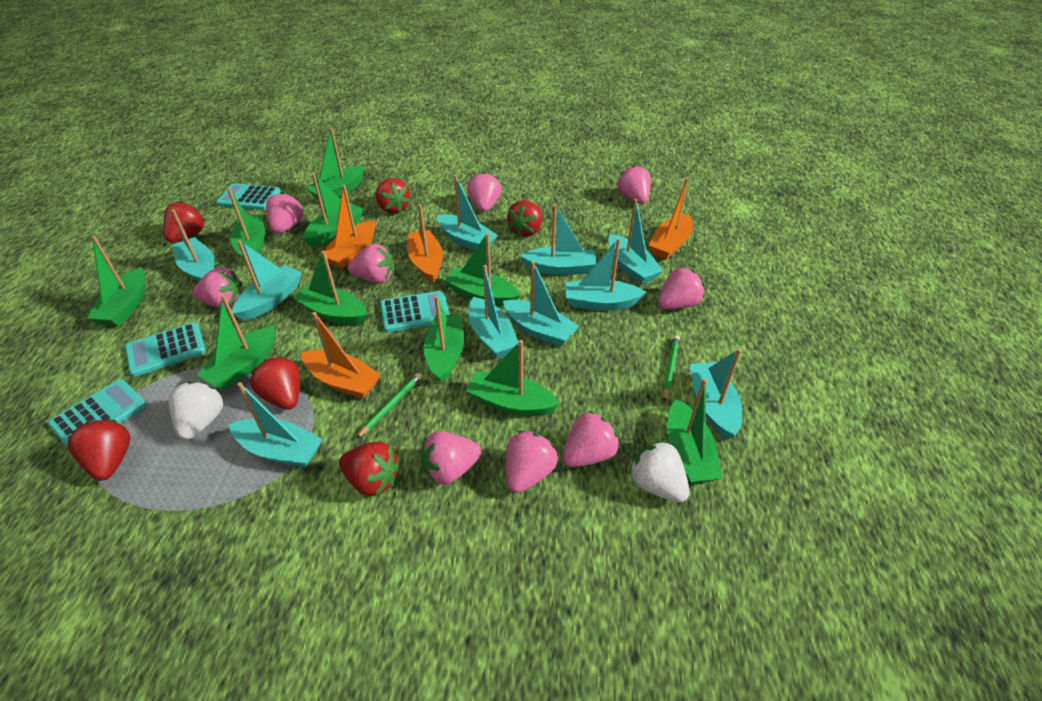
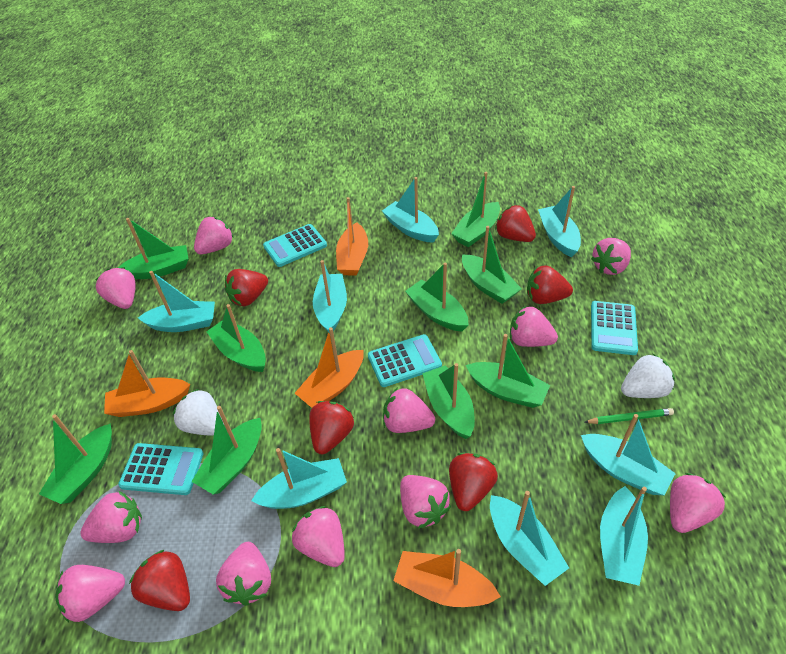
green boat: [87,235,145,326] [196,294,275,390] [227,187,265,265] [293,251,367,325] [303,173,364,247] [306,128,364,199] [424,295,464,383] [444,233,521,306] [466,340,560,416] [667,378,722,484] = 10 -> [39,414,112,504] [118,218,189,279] [191,406,262,495] [206,304,266,372] [405,262,469,331] [422,363,475,439] [451,172,500,247] [462,226,522,304] [466,334,550,408] = 9
green pencil: [356,373,422,439] [663,335,680,402] = 2 -> [584,408,674,424] = 1
pink strawberry: [193,268,242,308] [266,192,304,234] [348,244,393,284] [421,431,482,485] [467,172,501,212] [506,431,558,493] [562,411,619,467] [617,165,651,204] [658,267,704,309] = 9 -> [55,565,125,622] [80,491,142,543] [95,267,136,309] [194,217,234,254] [216,542,271,606] [292,506,345,567] [383,388,435,433] [400,475,451,529] [510,306,558,347] [591,238,631,275] [670,473,725,533] = 11
turquoise boat: [171,209,214,282] [229,382,323,468] [232,240,302,321] [437,175,498,251] [469,265,519,358] [503,261,579,347] [520,204,596,275] [566,238,646,311] [608,199,663,285] [690,349,742,440] = 10 -> [138,271,215,332] [251,448,347,509] [313,260,347,333] [382,177,439,243] [490,491,569,586] [538,186,581,257] [581,414,676,495] [600,486,648,586] = 8

